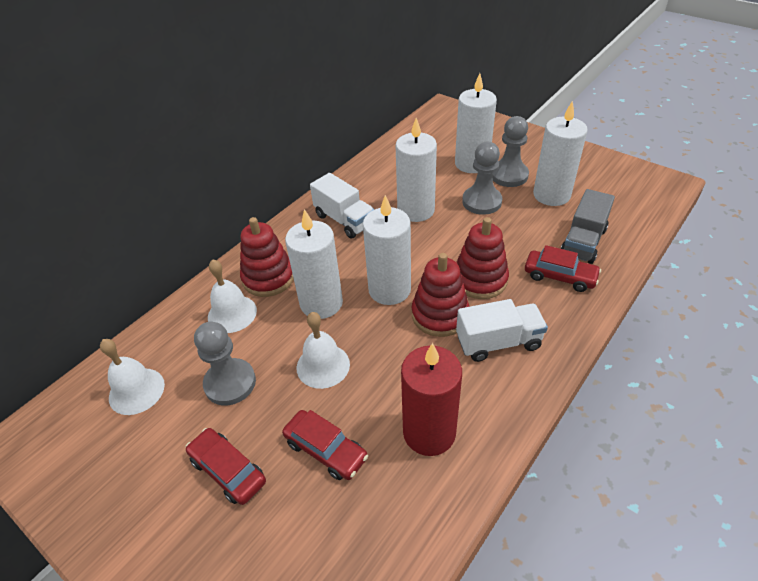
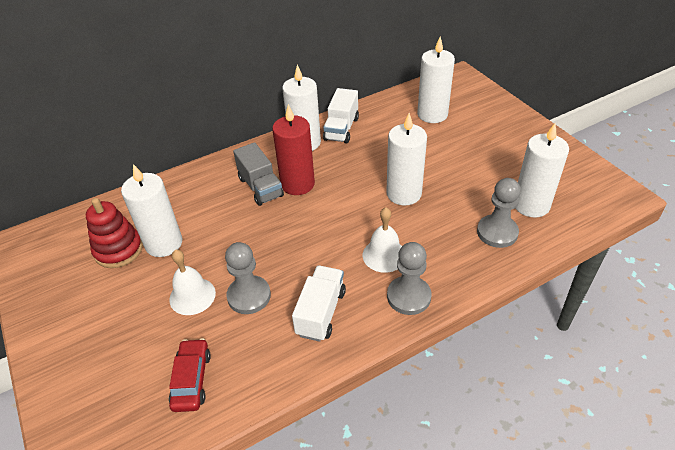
red car: [185,428,266,505] [282,410,368,480] [525,245,601,292] = 3 -> [169,338,211,412] = 1
red stacking toy: [240,217,294,297] [412,253,469,337] [456,217,509,299] = 3 -> [86,198,143,268] = 1
white bell: [100,339,165,415] [208,259,257,333] [297,312,350,389] = 3 -> [169,250,216,315] [362,207,402,273] = 2

